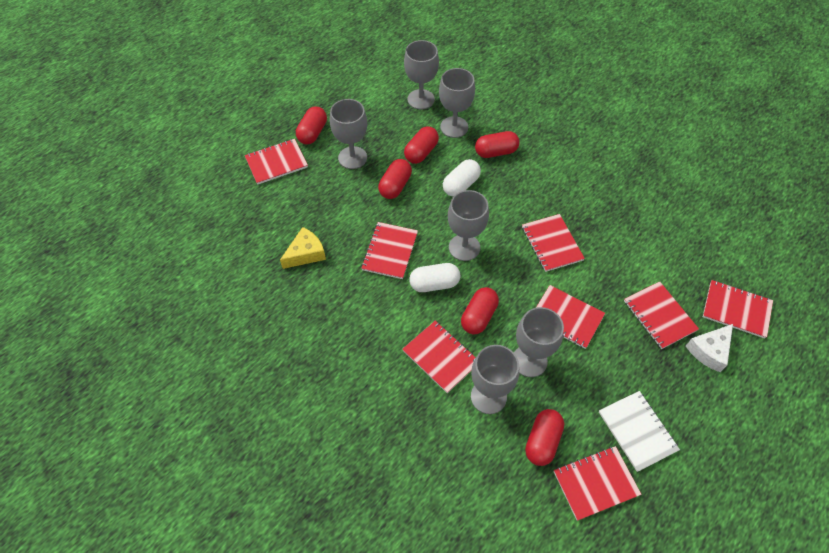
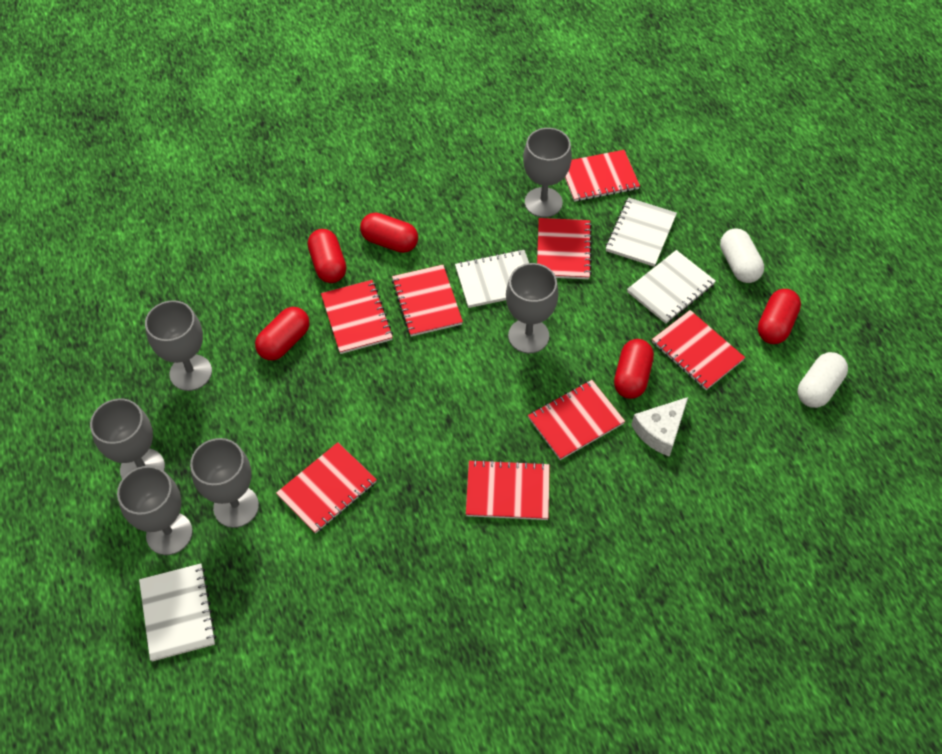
red capsule: [296,106,327,144] [378,159,412,199] [404,126,439,164] [461,287,499,334] [475,131,520,158] [525,409,564,466] = 6 -> [255,307,309,360] [308,229,346,283] [360,213,418,253] [614,339,654,399] [758,289,801,344] = 5
white notebook: [599,391,680,472] = 1 -> [139,563,216,661] [455,249,529,308] [605,198,677,267] [627,250,716,324] = 4
yellow cheese: [280,227,326,269] = 1 -> none = 0

